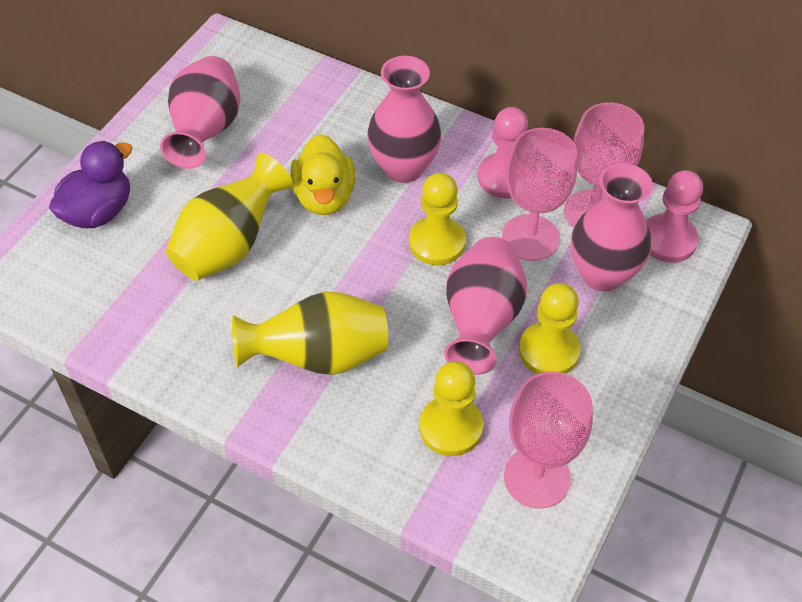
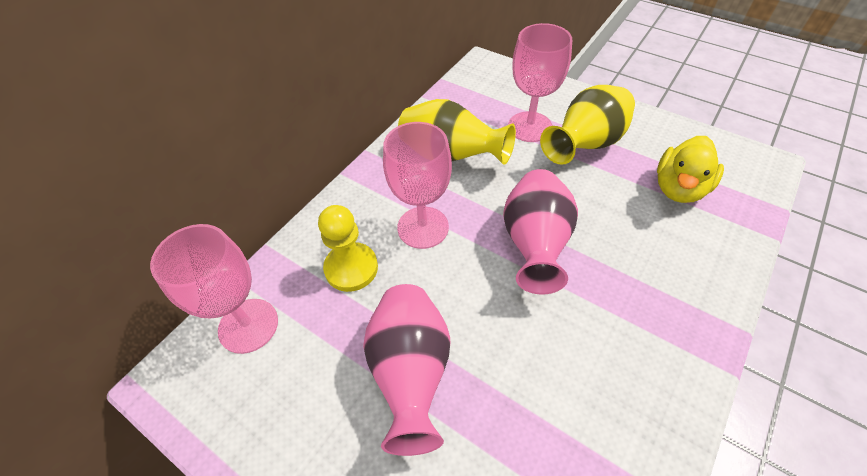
pink pawn: [478,107,528,199] [646,170,703,263] = 2 -> none = 0
pink vase: [160,56,240,169] [367,56,442,183] [444,237,527,375] [571,163,653,292] = 4 -> [363,284,450,456] [503,169,578,294] = 2
purple duck: [49,141,132,228] = 1 -> none = 0
yellow pawn: [409,173,466,265] [419,361,483,456] [519,283,581,374] = 3 -> [318,205,378,292] = 1

